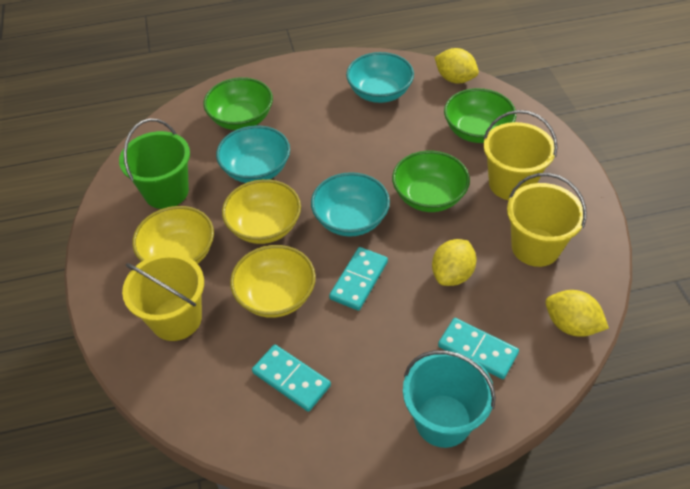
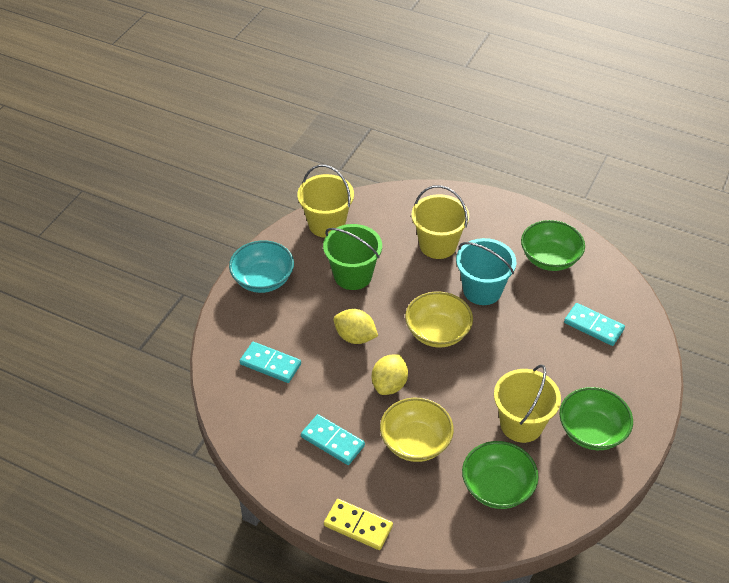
turquoise bowl: [216,125,290,183] [311,172,390,237] [346,52,414,103] = 3 -> [229,240,294,293] = 1
yellow bowl: [132,206,214,264] [222,179,301,244] [230,245,316,318] = 3 -> [380,398,454,462] [405,291,473,348] = 2
yellow domino: none = 0 -> [324,499,393,550] = 1
yellow lemon: [432,239,476,286] [435,48,479,83] [546,290,609,337] = 3 -> [334,309,378,344] [372,355,408,395] = 2

